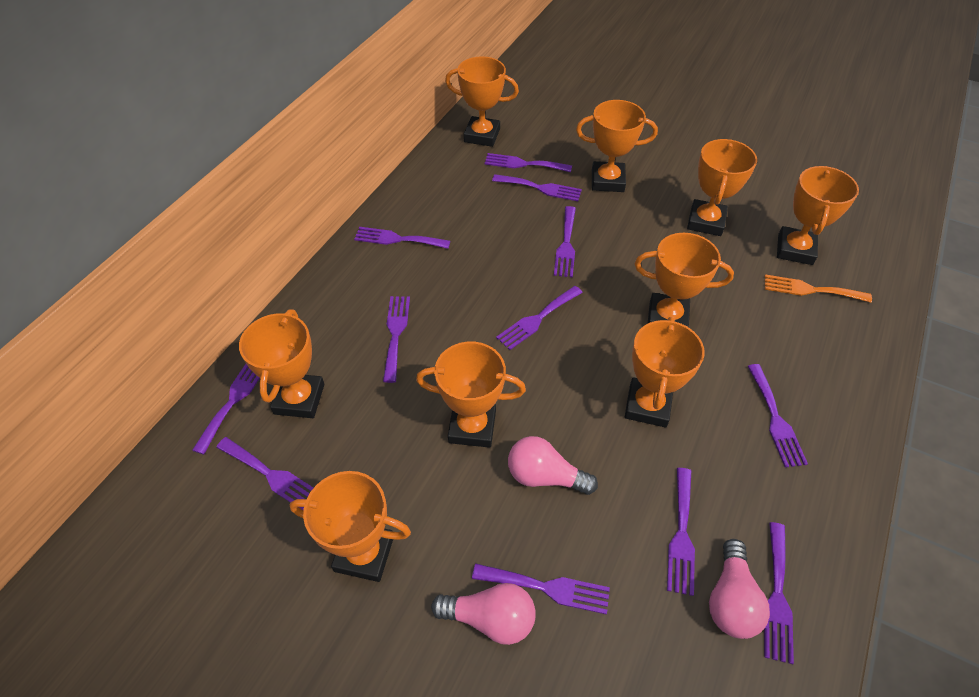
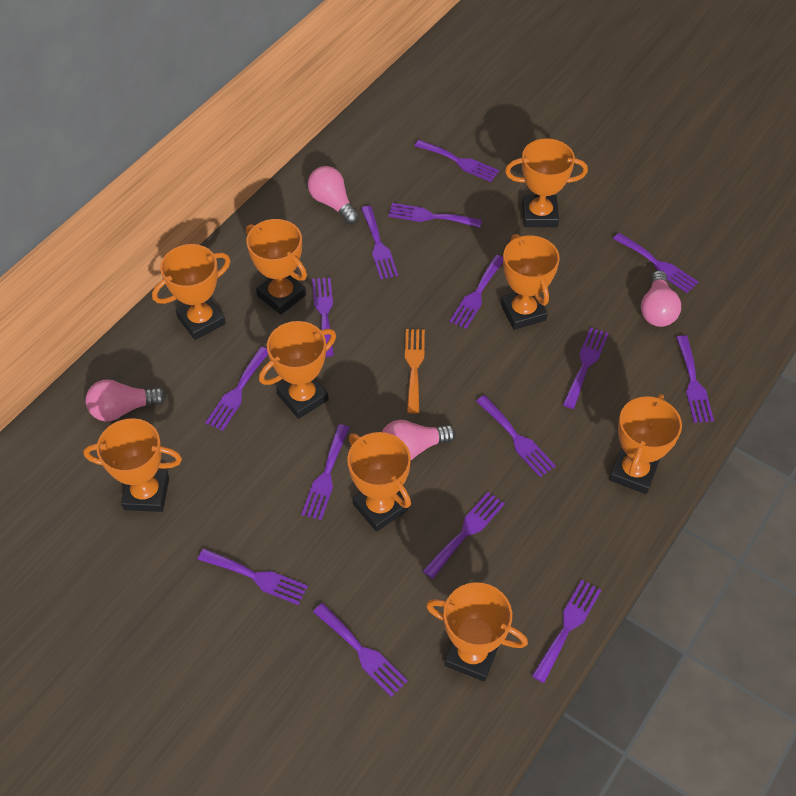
pink light bulb: [431,583,536,645] [508,436,598,495] [709,539,770,639] = 3 -> [86,379,167,421] [308,166,359,224] [382,420,456,460] [641,271,681,327] = 4
purple fork: [192,364,260,455] [216,437,313,510] [354,227,450,249] [383,296,410,383] [472,563,610,615] [485,153,572,172] [492,174,582,201] [496,286,583,350] [554,206,576,278] [667,468,695,596] [748,364,808,468] [764,522,794,664] = 12 -> [198,549,308,605] [205,347,268,431] [301,424,350,520] [312,277,334,357] [313,603,408,697] [361,206,398,279] [388,203,482,228] [415,140,499,182] [423,492,505,579] [449,255,503,329] [476,395,556,477] [532,580,601,683] [563,327,609,409] [613,233,698,293] [676,335,714,423] = 15

